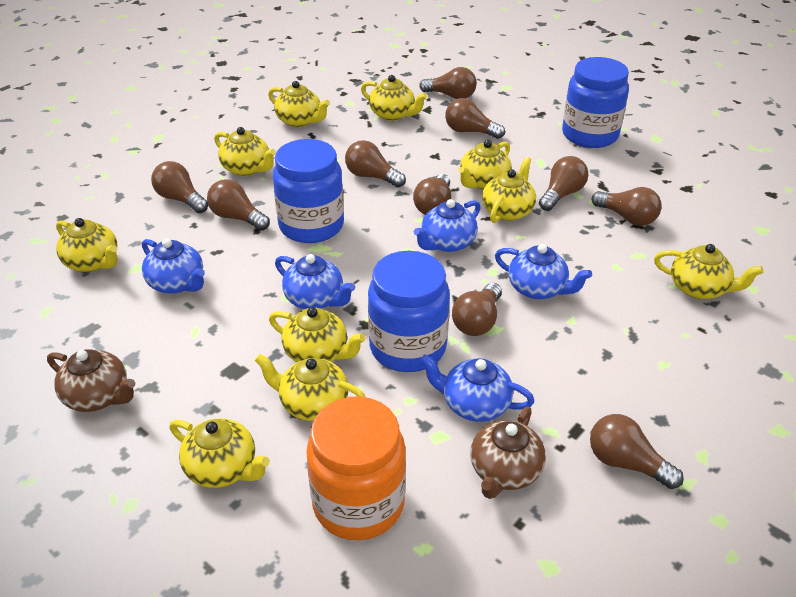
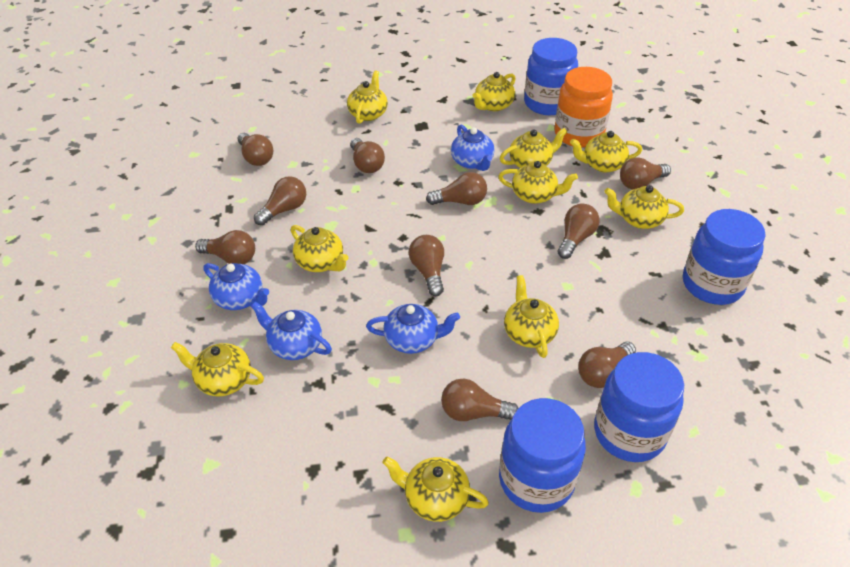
blue jar: [273,139,344,243] [368,251,450,372] [562,57,629,148] = 3 -> [499,398,586,513] [524,38,578,115] [594,352,684,462] [683,209,766,305] = 4
blue teapot: [142,238,205,294] [275,254,355,309] [414,199,481,252] [420,354,534,422] [495,244,592,299] = 5 -> [203,263,269,310] [251,301,332,360] [366,304,460,354] [451,125,495,171] = 4
brown teapot: [47,349,135,412] [470,407,546,499] = 2 -> none = 0

